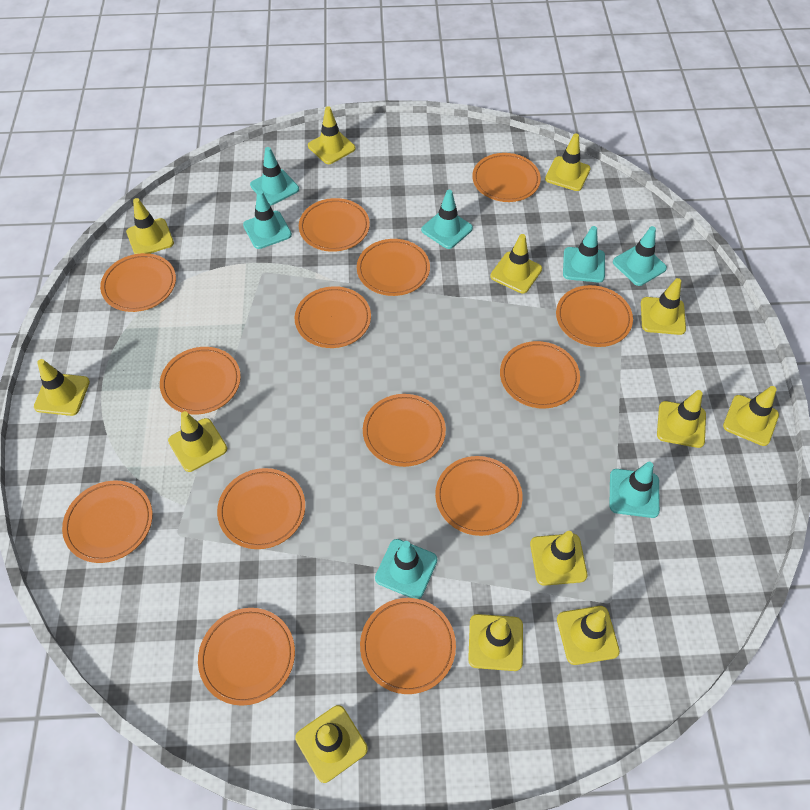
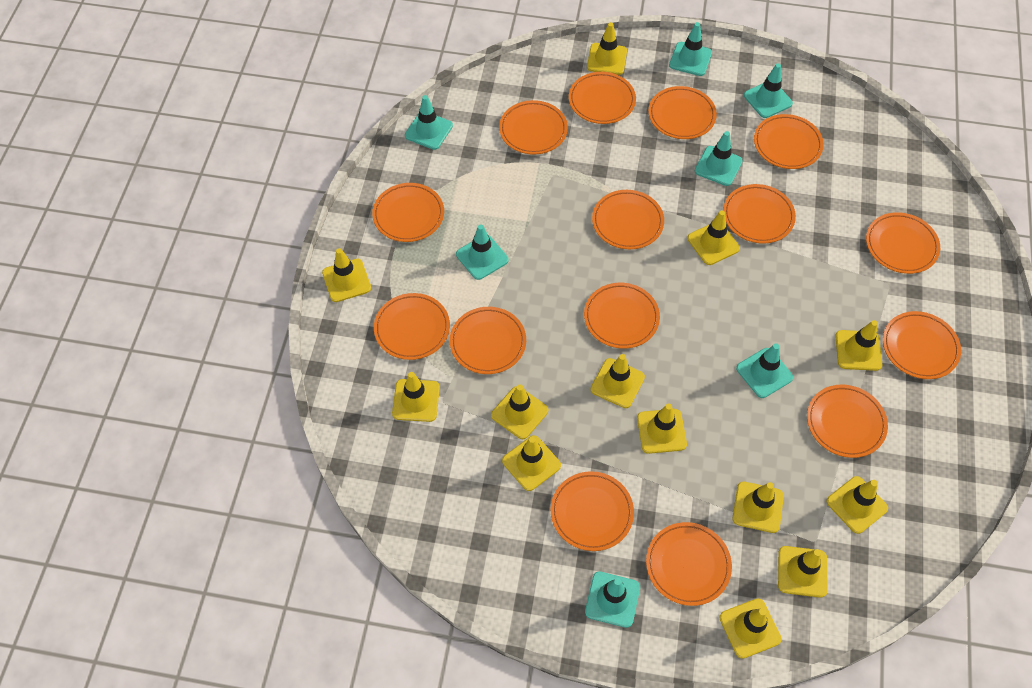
orange plate: [62,481,153,563] [100,253,176,312] [160,347,241,414] [198,608,295,706] [217,468,305,549] [295,286,371,348] [299,198,370,252] [357,239,430,296] [360,598,456,694] [363,394,446,467] [435,456,522,536] [472,153,541,202] [500,341,580,409] [556,285,633,347] = 14 -> [372,183,444,242] [374,293,450,360] [450,307,526,374] [499,100,568,154] [551,471,634,551] [569,72,636,124] [584,283,660,349] [592,190,664,249] [646,522,732,606] [648,86,717,139] [723,184,796,244] [754,114,824,169] [807,385,888,458] [866,212,940,274] [883,311,961,379] = 15

